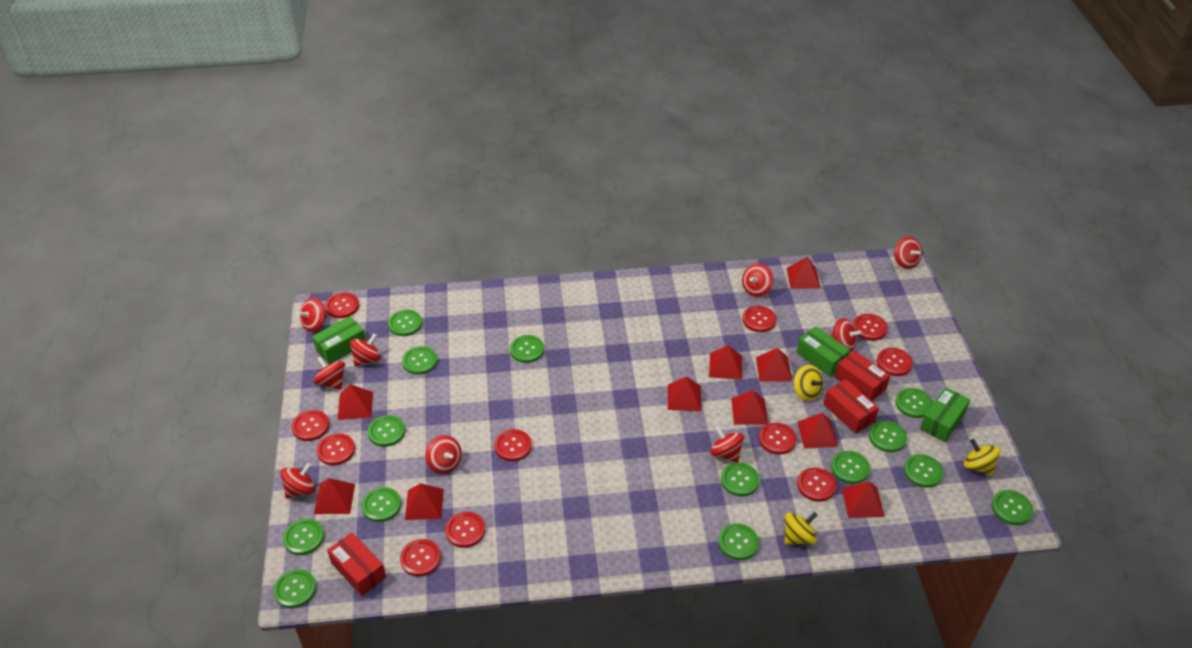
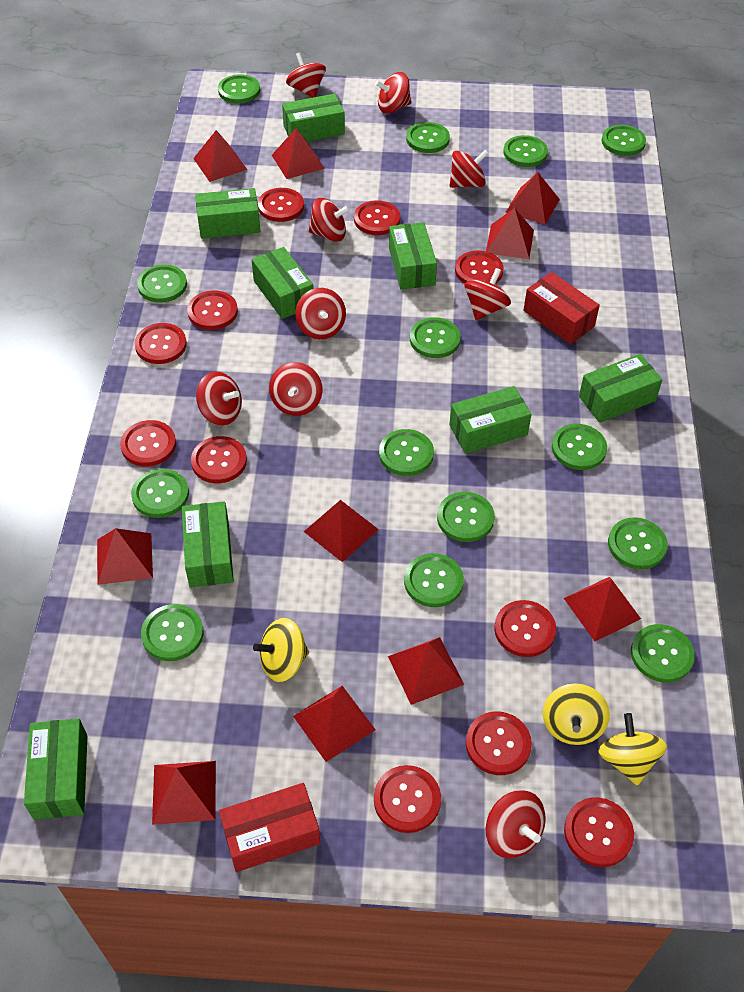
green box: [312,316,366,364] [796,326,850,377] [920,387,970,442] = 3 -> [24,718,87,820] [182,501,234,588] [195,188,260,239] [252,247,314,319] [282,94,345,142] [389,222,437,290] [449,386,532,454] [579,354,662,423] = 8
red box: [327,532,386,596] [823,379,879,434] [835,350,890,401] = 3 -> [219,783,320,872] [523,272,600,344] = 2

